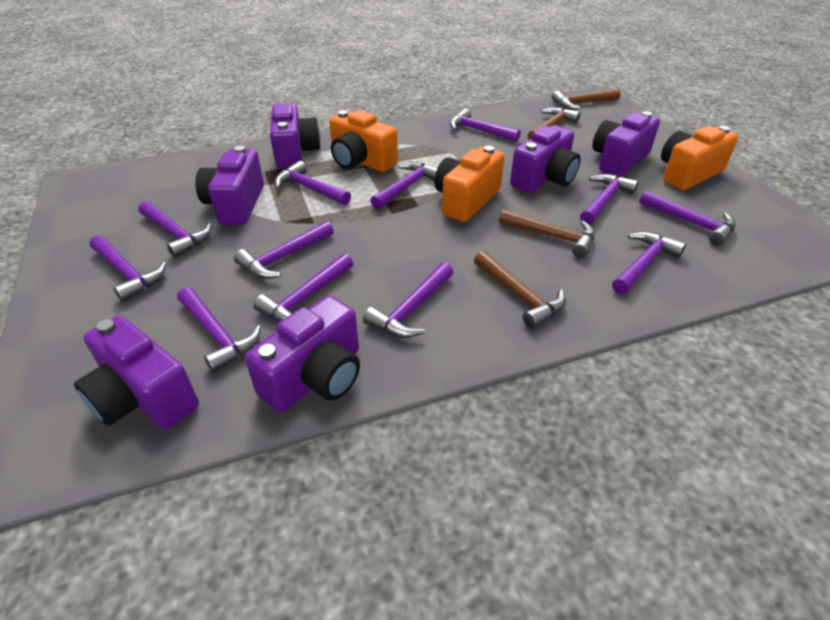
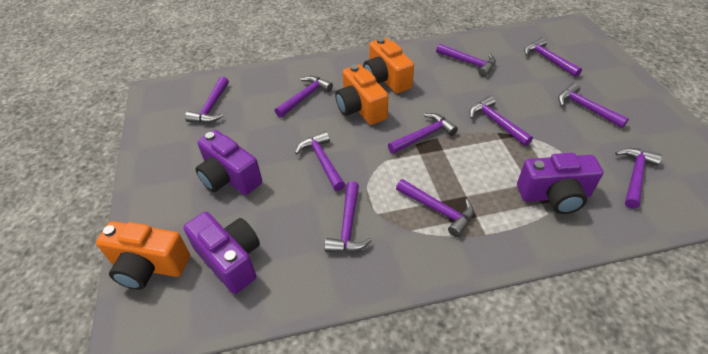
brown hammer: [474,251,566,329] [499,209,595,258] [528,107,581,140] [551,89,621,110] = 4 -> none = 0
purple camera: [74,315,199,429] [195,146,264,225] [245,296,360,413] [270,103,321,169] [510,125,581,193] [592,111,660,177] = 6 -> [183,212,260,294] [196,130,262,195] [517,153,603,214] = 3
purple hammer: [90,236,166,302] [138,201,212,258] [177,287,261,373] [234,221,334,279] [253,253,353,322] [275,161,351,205] [363,262,453,338] [370,162,437,209] [449,108,521,142] [580,174,639,224] [612,231,686,294] [639,190,736,246] = 12 -> [185,76,229,123] [275,76,333,118] [295,131,345,191] [325,181,372,252] [388,113,458,154] [396,179,474,237] [436,44,496,77] [469,96,533,146] [524,37,582,77] [558,82,629,128] [615,148,662,209] = 11

